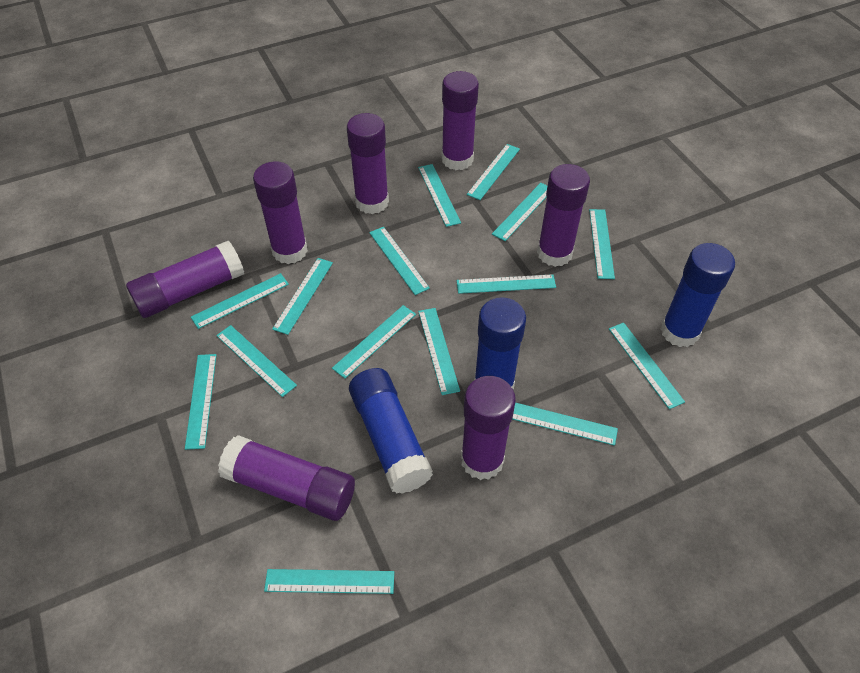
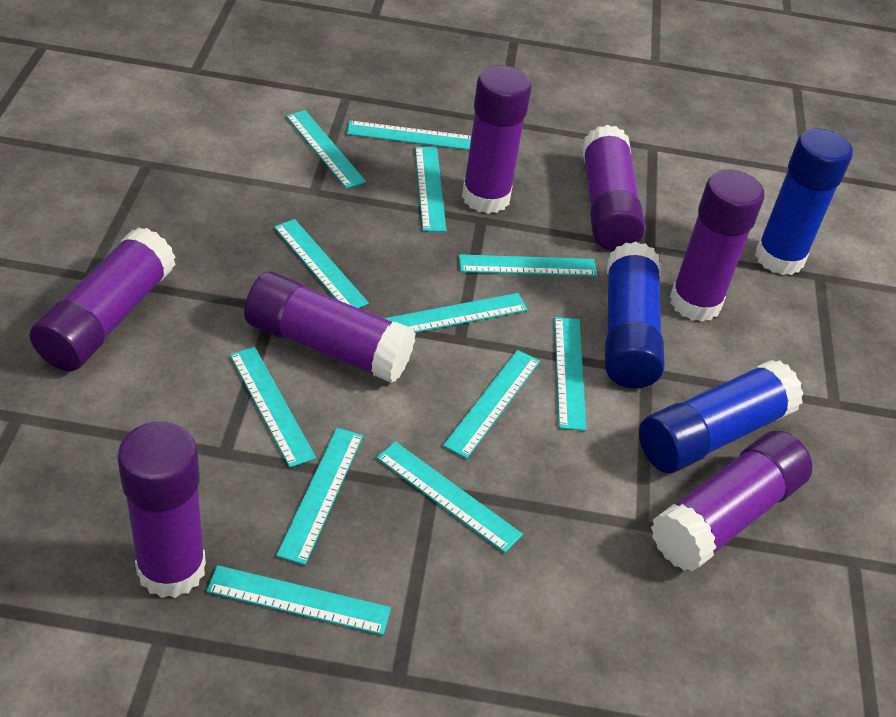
turquoise ruler: [185,354,216,450] [191,273,289,329] [216,325,297,397] [264,569,394,594] [272,258,333,335] [332,305,416,378] [369,227,430,295] [418,164,461,227] [418,308,460,395] [457,274,556,294] [467,144,520,200] [492,183,547,241] [512,403,618,446] [589,209,615,279] [609,323,685,409] = 15 -> [206,565,391,635] [230,347,316,468] [274,219,369,308] [276,428,363,565] [286,110,366,188] [347,121,471,150] [376,441,523,553] [384,293,528,333] [415,147,446,232] [443,350,540,459] [459,254,598,276] [555,317,586,431] = 12

